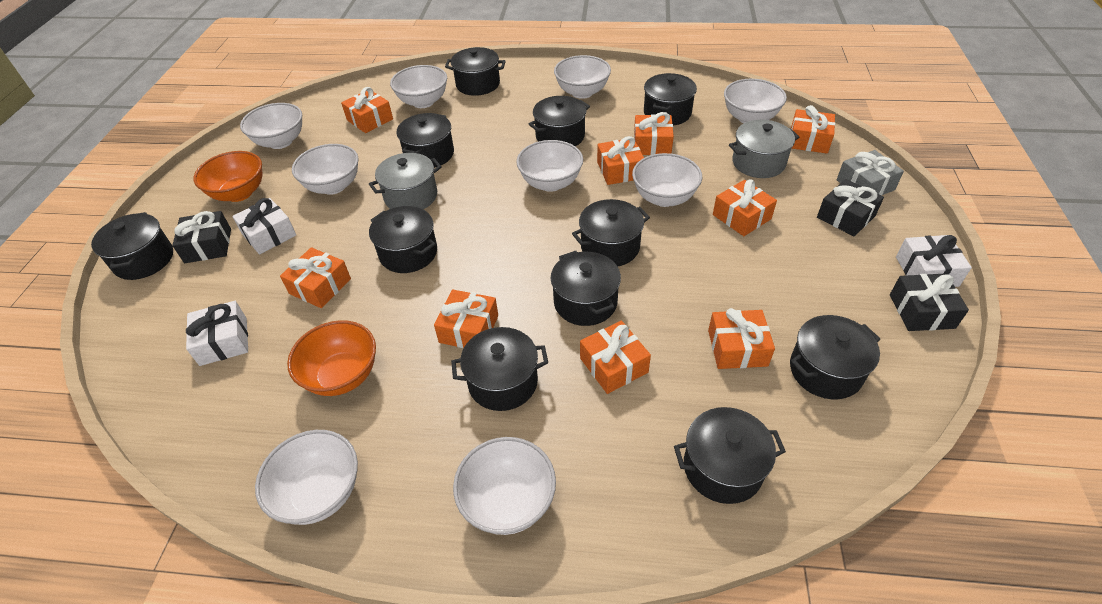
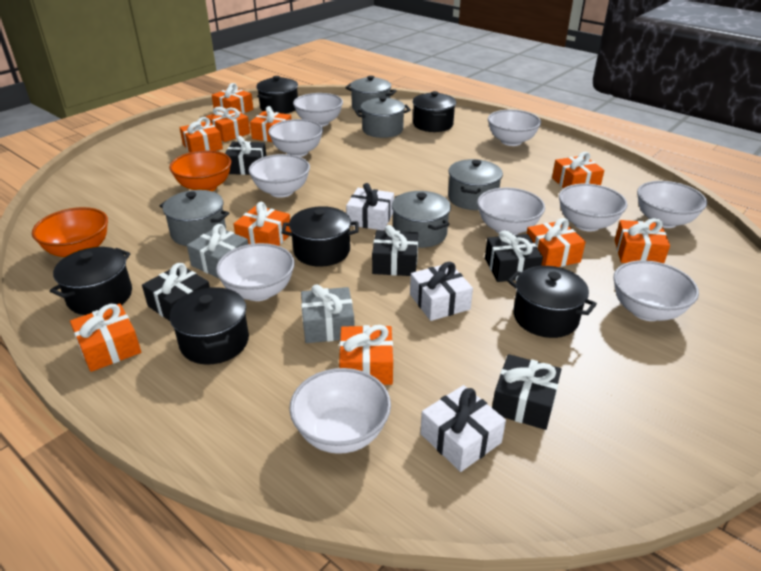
black gift: [172,211,231,263] [817,179,884,236] [890,273,969,331] = 3 -> [142,263,210,321] [225,136,266,175] [372,225,418,276] [485,230,543,282] [492,354,561,430] = 5
black pot: [91,212,173,280] [369,206,437,273] [397,113,454,168] [445,47,506,96] [451,327,548,411] [529,96,590,147] [551,251,621,326] [572,199,650,266] [644,73,697,126] [674,407,786,504] [790,315,880,399] = 11 -> [50,247,132,315] [170,287,249,365] [256,76,298,114] [282,206,359,267] [413,91,456,132] [507,266,597,338] = 6
grey gift: [837,150,904,196] = 1 -> [187,224,249,278] [301,284,355,343] = 2
grey pot: [369,153,442,209] [729,120,799,178] = 2 -> [160,190,229,246] [345,76,397,110] [355,96,411,138] [392,191,451,248] [448,159,503,210] = 5
orange gift: [280,247,351,308] [341,87,393,133] [434,289,498,348] [580,321,651,394] [597,136,644,185] [634,112,674,155] [708,308,775,369] [713,179,777,236] [791,105,835,153] = 9 -> [70,304,141,372] [179,117,223,152] [206,107,250,142] [212,83,253,114] [234,202,292,246] [250,106,291,142] [339,325,393,385] [526,218,586,267] [552,152,604,188] [615,218,670,263] = 10
white bowl: [240,103,302,149] [255,430,358,525] [292,144,359,195] [390,65,447,108] [453,437,556,535] [516,140,583,192] [554,55,611,99] [632,153,702,207] [724,79,787,124] = 9 -> [216,243,295,301] [249,154,310,198] [268,119,323,157] [289,368,391,454] [293,93,343,127] [477,188,545,235] [488,110,541,146] [559,184,627,232] [613,260,699,321] [637,181,707,228] = 10

